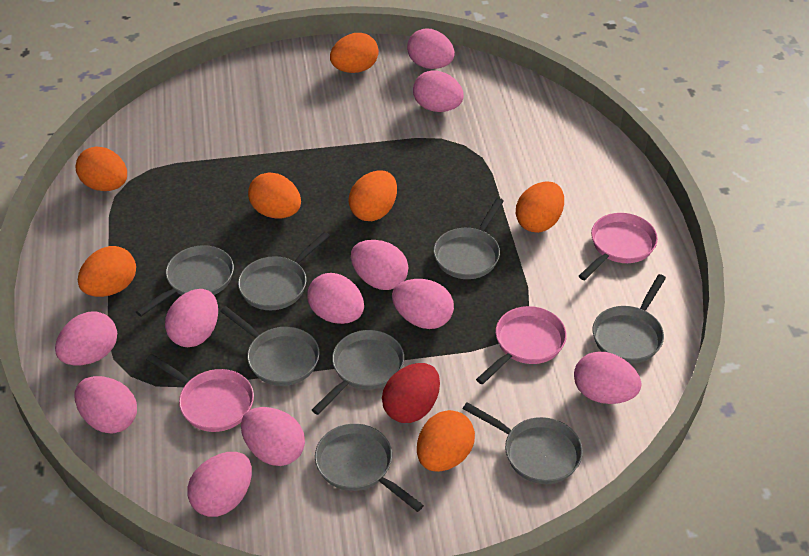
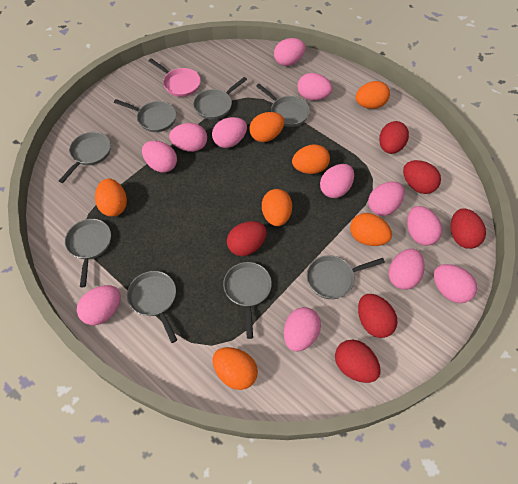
pink egg: [55,311,117,365] [75,376,137,434] [165,289,218,347] [187,452,252,517] [241,407,305,466] [307,273,364,324] [351,240,408,290] [392,279,454,329] [407,29,455,69] [413,71,464,112] [574,352,642,404] = 11 -> [77,285,121,325] [142,141,177,173] [169,123,207,152] [212,117,247,148] [274,38,305,66] [284,307,321,352] [297,73,332,100] [320,164,354,198] [368,181,405,216] [388,249,424,290] [407,206,442,246] [433,264,477,303] = 12
pink pan: [146,354,254,432] [476,306,567,385] [579,213,658,280] = 3 -> [148,58,201,97] = 1
red egg: [382,363,440,423] = 1 -> [227,221,267,256] [335,340,381,383] [358,294,398,338] [379,121,409,154] [403,160,441,194] [451,208,486,249] = 6

